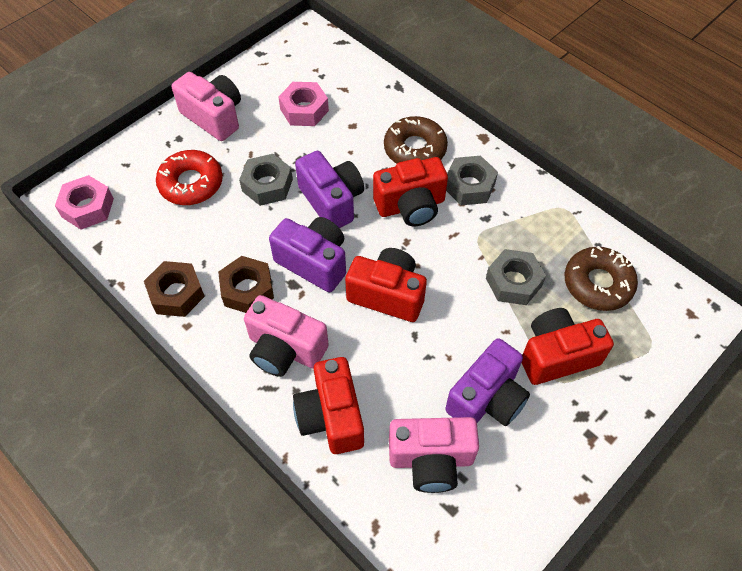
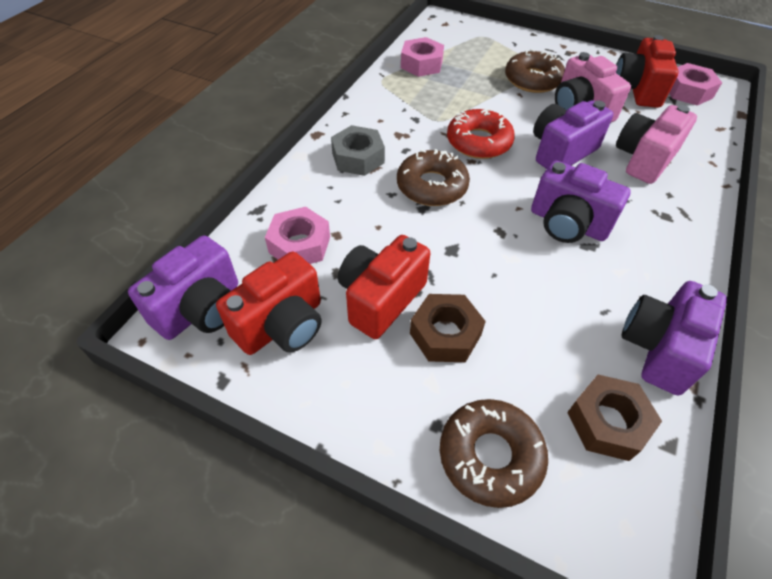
brown donut: [384,116,448,164] [565,246,638,311] = 2 -> [397,149,470,206] [440,399,548,508] [505,49,565,93] = 3
grey nut: [239,154,293,206] [446,156,498,205] [486,249,546,305] = 3 -> [331,125,385,176] = 1
pink camera: [172,72,241,141] [244,295,329,377] [389,417,479,493] = 3 -> [555,52,631,122] [616,105,697,184] = 2
pink nut: [55,175,114,230] [278,82,329,126] = 2 -> [265,207,330,264] [401,37,444,77] [669,63,722,106] = 3
purple camera: [269,217,346,292] [295,151,364,228] [445,338,530,426] = 3 -> [128,235,238,340] [531,161,631,243] [533,100,613,169] [622,281,727,395] = 4
red camera: [293,357,364,454] [345,248,427,322] [373,157,448,226] [522,308,614,385] = 4 -> [216,252,322,355] [338,235,430,339] [616,35,679,108] = 3

